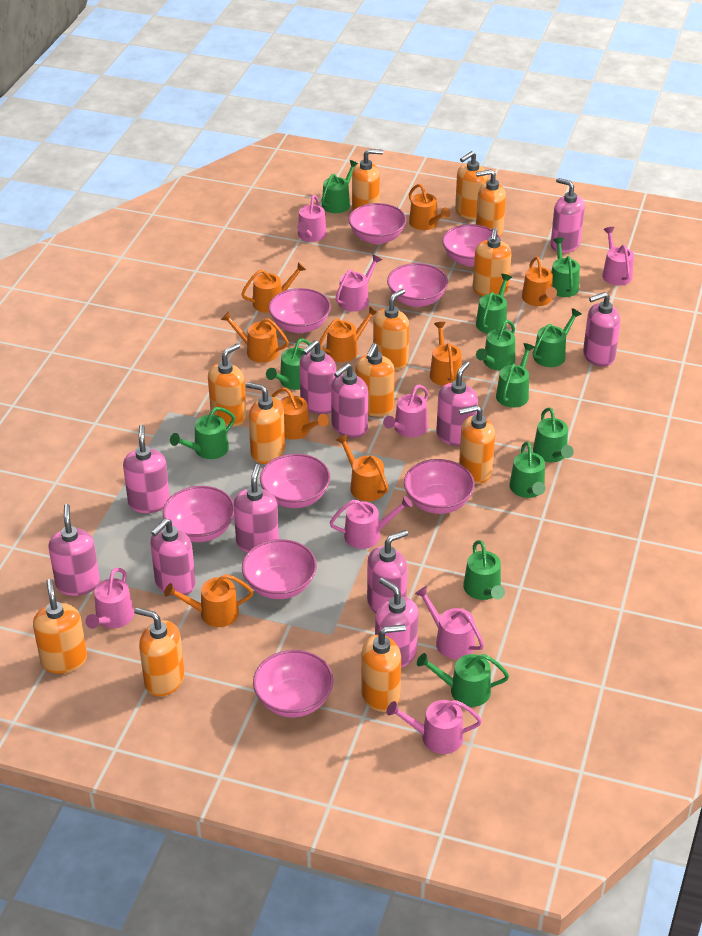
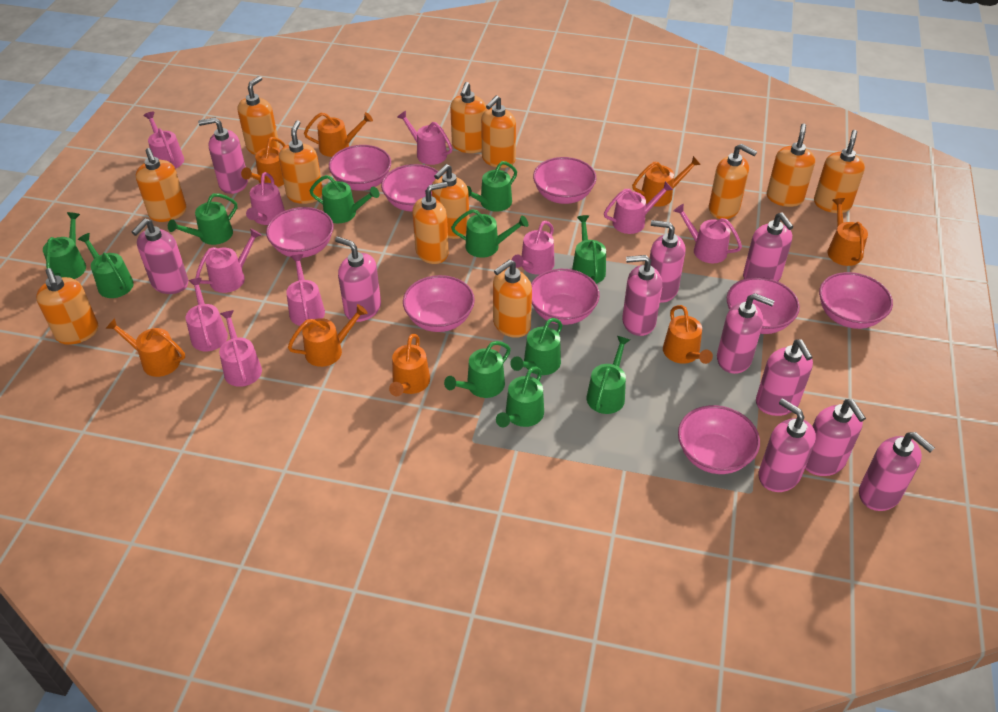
green watering can: [170,407,235,459] [266,338,313,390] [321,160,358,213] [417,653,509,707] [463,540,505,600] [476,274,512,334] [476,320,515,370] [496,343,535,408] [509,441,546,498] [533,308,582,367] [533,407,574,462] [551,238,580,297] = 12 -> [43,212,86,279] [78,233,134,298] [168,193,237,245] [310,175,380,223] [444,341,511,398] [451,209,529,258] [467,161,517,211] [496,367,544,427] [510,318,562,375] [572,215,606,284] [587,336,630,414] = 11
orange watering can: [164,574,253,627] [221,311,289,363] [241,262,306,313] [271,388,329,440] [319,306,377,362] [336,434,389,501] [409,184,450,230] [430,322,462,386] [522,257,557,306] = 9 -> [105,318,185,377] [241,137,286,187] [288,304,368,367] [304,112,373,157] [389,334,430,396] [632,156,701,207] [663,305,713,364] [828,198,868,266] = 8
pink watering can: [85,568,134,629] [297,195,327,242] [330,496,412,549] [336,254,382,312] [383,385,429,437] [387,700,482,754] [415,586,484,659] [602,227,634,286] = 8 -> [143,112,184,169] [186,278,228,351] [196,228,261,293] [219,310,262,387] [246,172,285,225] [286,254,325,326] [397,111,453,165] [512,221,555,275] [604,181,673,234] [674,204,742,263] = 10

